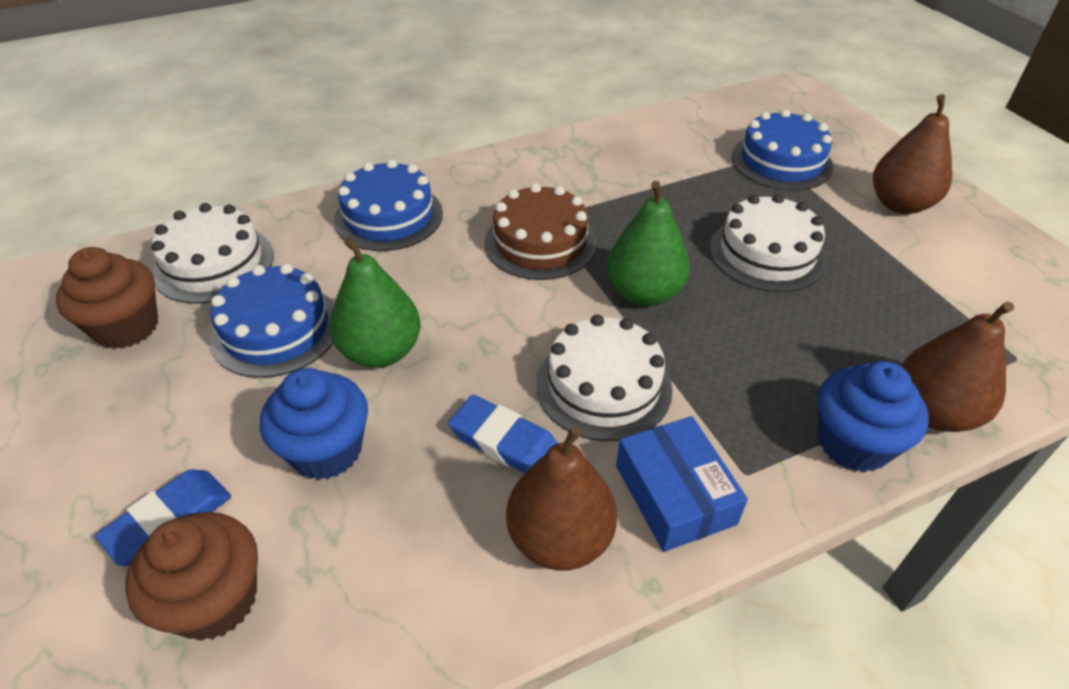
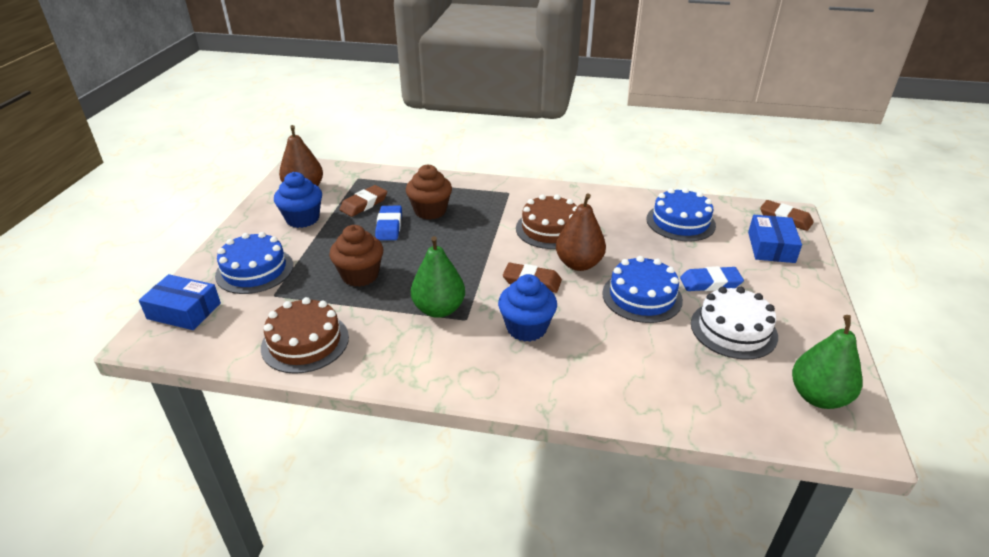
blue box: [616,416,748,552] = 1 -> [139,274,221,330] [748,215,802,263] = 2
brown cake: [484,183,597,280] = 1 -> [261,297,349,374] [516,194,577,249] = 2
brown eraser: none = 0 -> [339,185,387,217] [503,263,562,293] [760,200,814,231] = 3
brown pear: [506,426,617,571] [873,94,952,214] [901,301,1014,432] = 3 -> [279,125,323,186] [556,194,606,271] = 2
white cake: [151,203,274,304] [537,314,673,441] [710,194,827,292] = 3 -> [691,287,778,360] = 1

